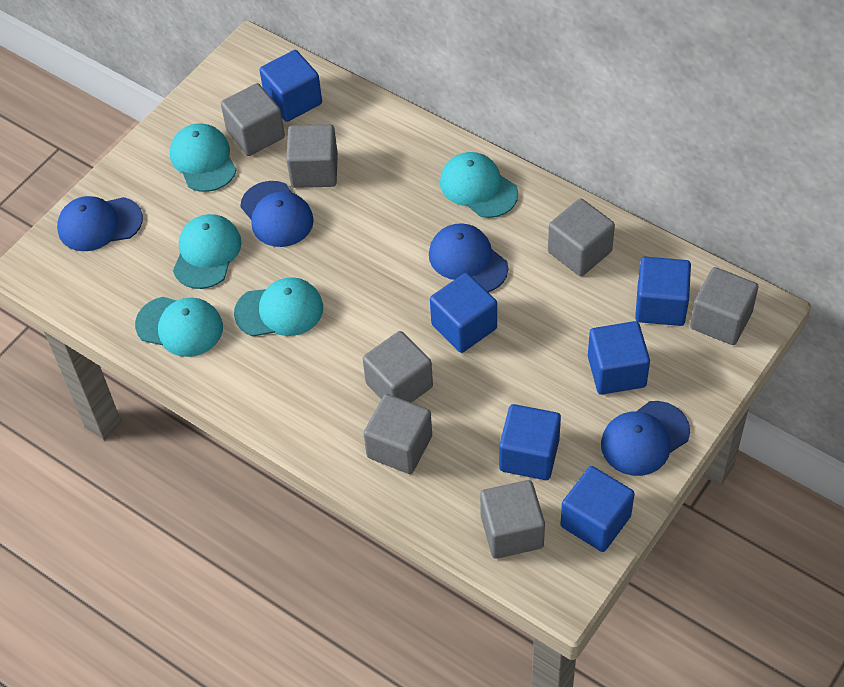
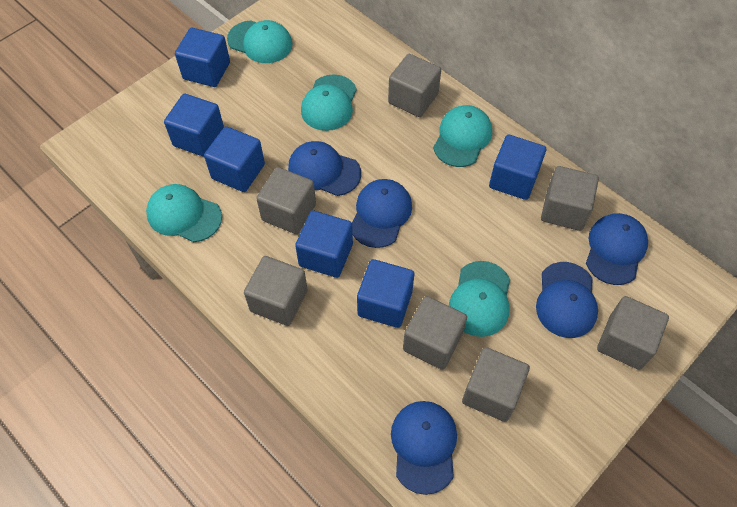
blue cap: [57,196,143,251] [240,181,314,247] [429,223,508,292] [601,401,690,476] = 4 -> [288,141,361,196] [352,179,412,248] [391,401,457,495] [536,262,598,338] [586,213,648,285] = 5

